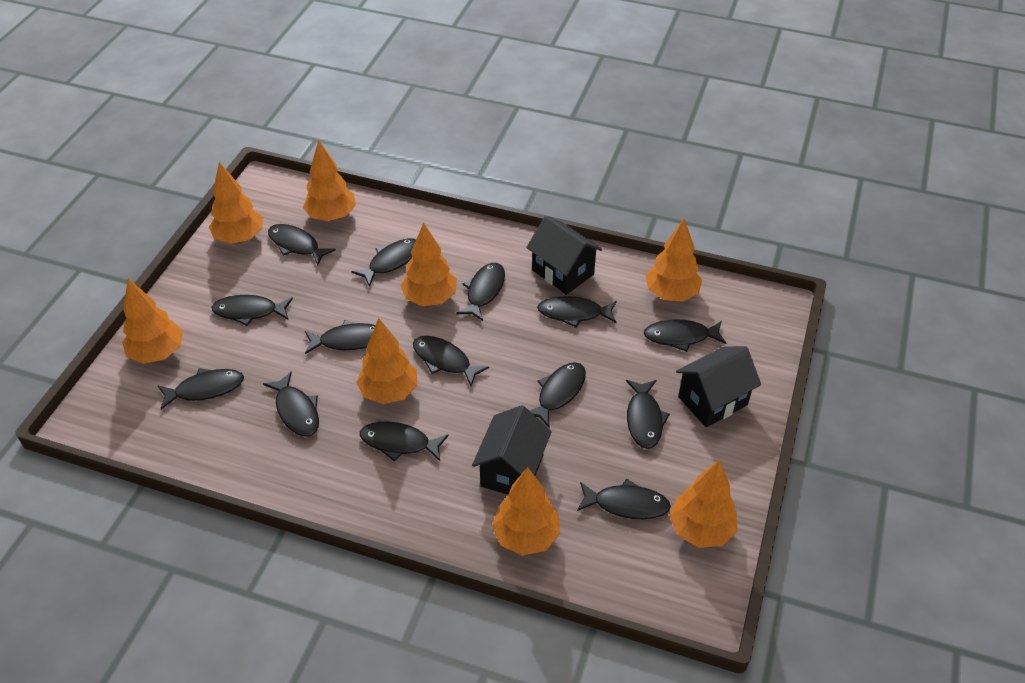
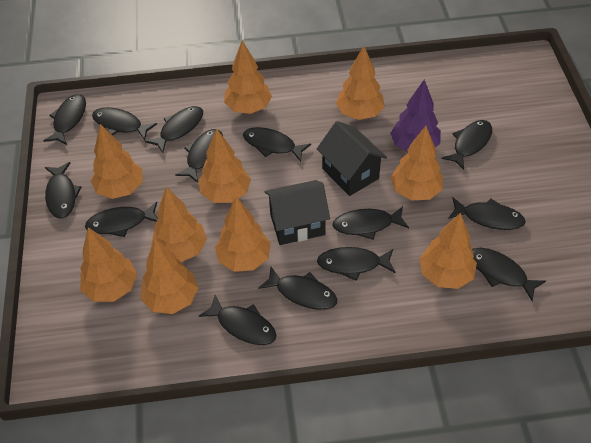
black house: [472,405,552,495] [526,216,602,295] [676,346,761,427] = 3 -> [265,180,330,245] [317,121,387,196] = 2
orange tree: [122,278,183,364] [209,162,263,244] [303,140,356,221] [356,318,418,404] [400,223,457,306] [492,467,560,556] [645,219,702,302] [669,460,737,548] = 8 -> [80,227,137,302] [91,124,142,199] [141,239,199,314] [151,187,207,262] [199,128,251,203] [215,197,271,272] [224,40,272,114] [336,46,385,120] [391,126,443,201] [419,213,477,289] = 10
purple tree: none = 0 -> [390,79,441,152] = 1

